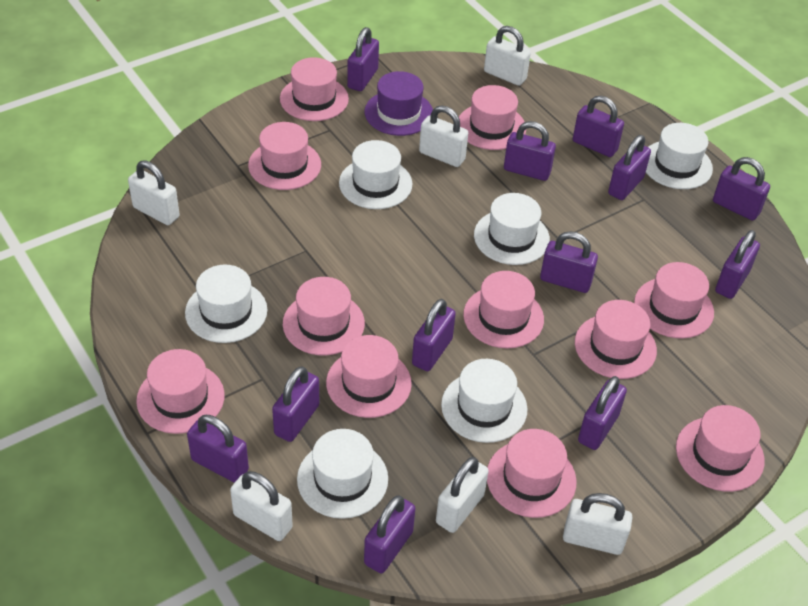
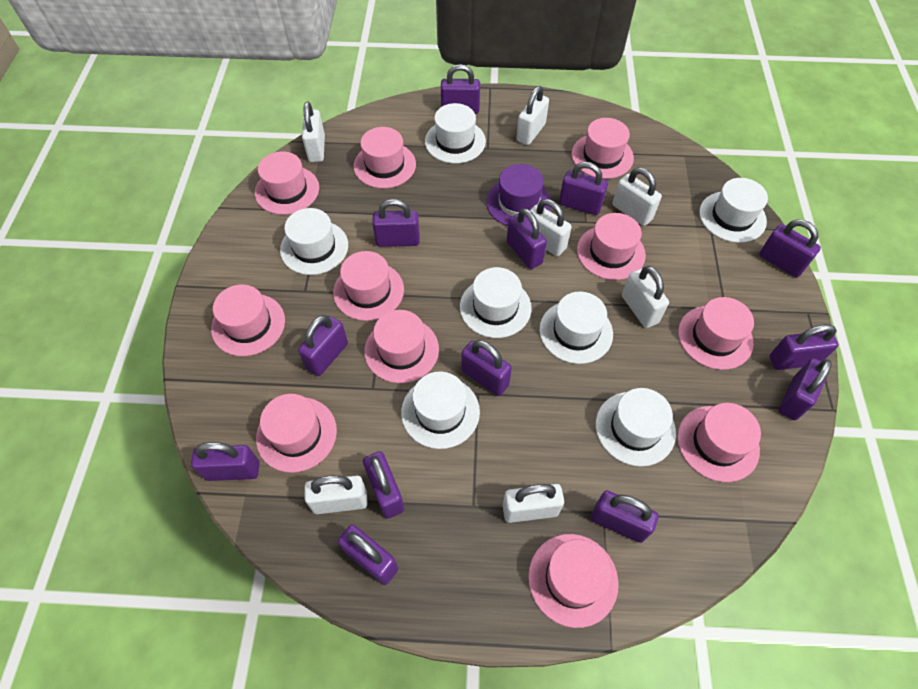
purple padlock: [187,415,249,483] [272,366,319,442] [347,27,379,91] [364,495,415,573] [412,299,456,371] [504,121,556,181] [540,231,598,293] [573,96,624,157] [578,376,627,450] [608,135,651,200] [713,157,770,221] [715,230,760,299] = 12 -> [191,442,260,481] [298,315,348,376] [338,525,398,585] [363,451,404,519] [372,199,420,247] [441,64,480,114] [461,340,512,396] [507,208,547,269] [559,162,608,215] [591,490,659,543] [759,219,821,278] [770,324,838,370] [778,358,832,420] = 13
white hat: [185,265,267,343] [297,429,388,519] [339,140,412,209] [441,359,527,443] [474,193,550,265] [646,123,713,189] = 6 -> [280,208,348,275] [401,372,480,449] [425,103,486,164] [460,267,532,338] [539,292,613,364] [596,388,676,467] [699,178,768,243] = 7
white padlock: [128,160,180,225] [230,471,293,541] [419,105,468,167] [436,457,489,533] [484,26,531,86] [563,493,633,555] = 6 -> [302,102,325,162] [305,475,368,514] [503,484,564,523] [516,86,549,145] [530,199,572,257] [612,168,662,226] [622,266,669,328] = 7

